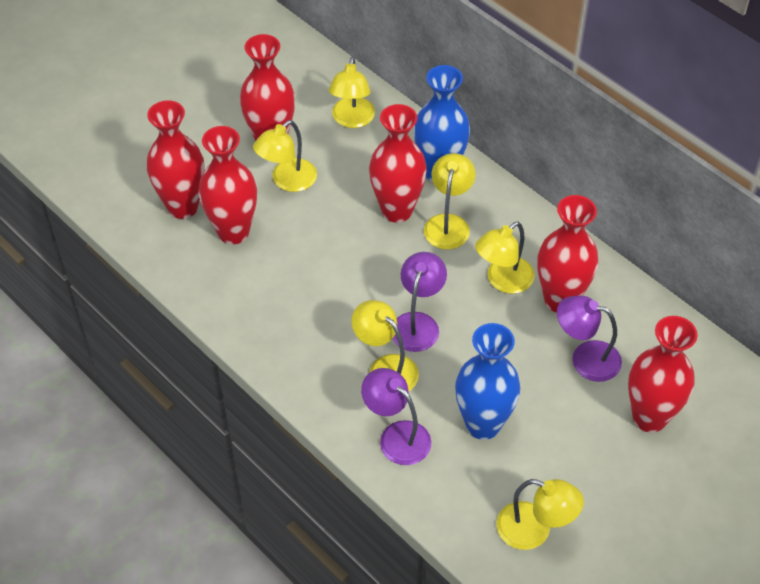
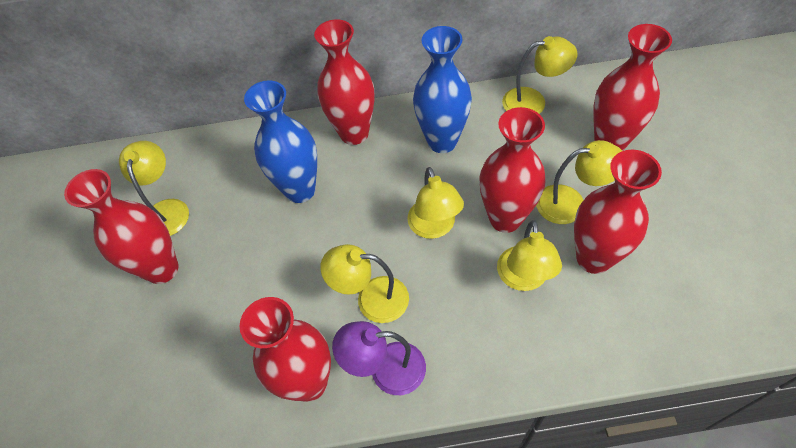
purple lamp: [361,368,432,465] [393,252,447,352] [557,295,622,382] = 3 -> [332,321,426,395] = 1

